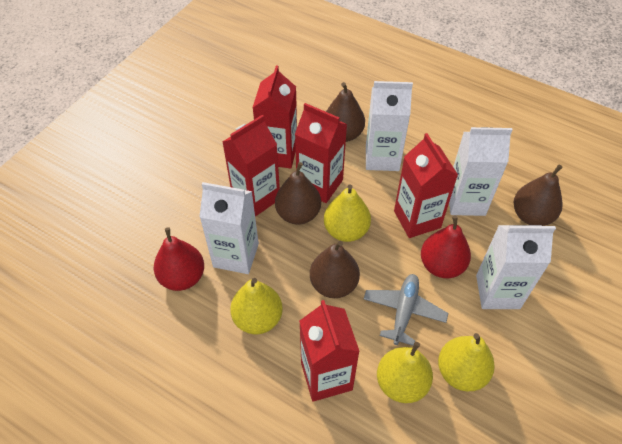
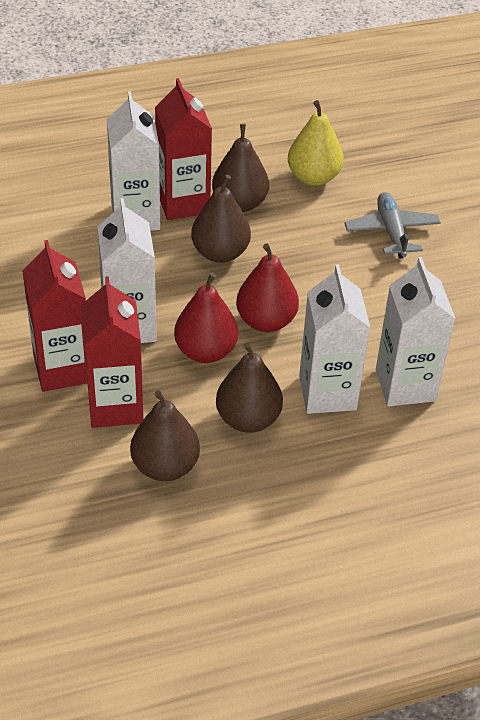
red carton: [223,115,280,217] [253,65,297,169] [295,103,347,203] [299,300,360,402] [394,133,458,238] = 5 -> [22,240,87,392] [81,276,144,428] [155,78,212,220] = 3
yellow pear: [230,278,283,334] [324,184,371,242] [377,342,433,403] [438,333,495,391] = 4 -> [288,100,344,186] = 1

